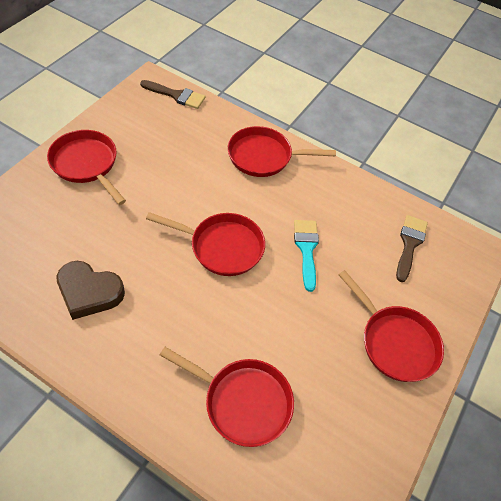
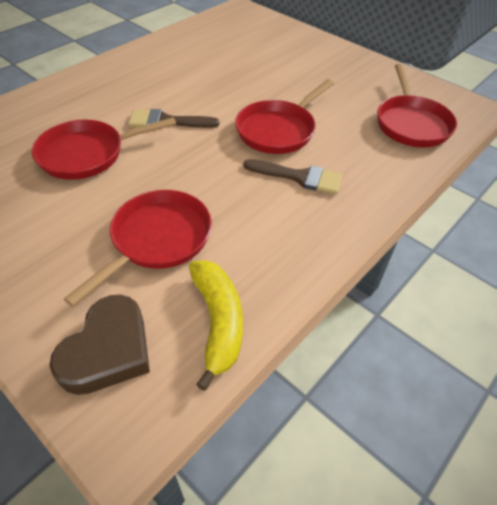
red pan: [47,130,126,205] [146,212,265,276] [160,347,294,447] [228,126,336,177] [339,270,444,382] = 5 -> [32,117,176,180] [64,190,212,307] [235,79,334,154] [377,64,457,147] = 4
turquoise brush: [294,220,319,292] = 1 -> none = 0
yellow banana: none = 0 -> [189,260,243,391] = 1

